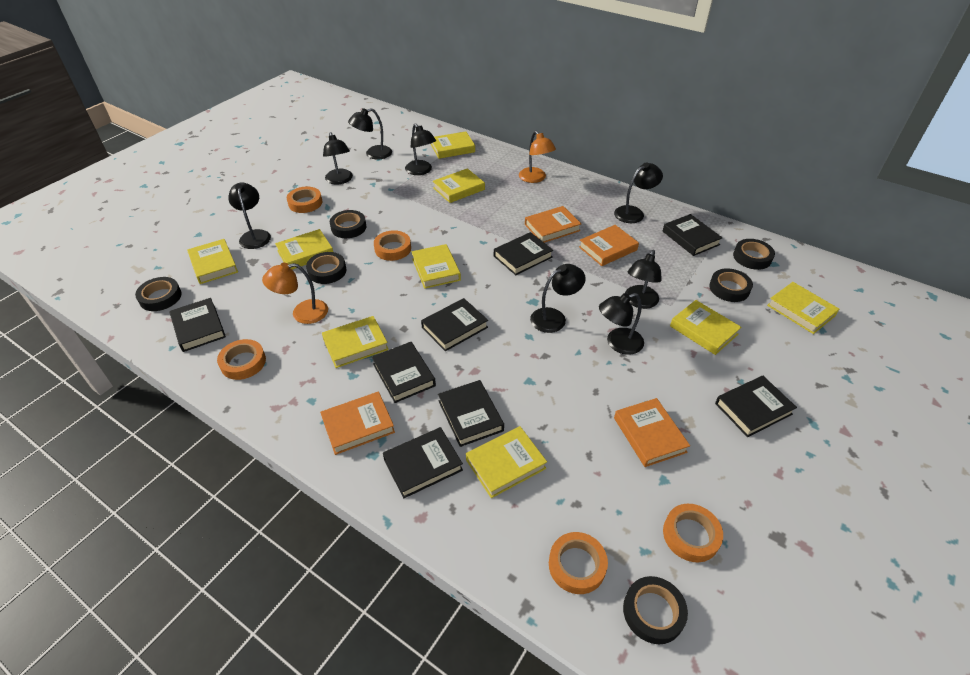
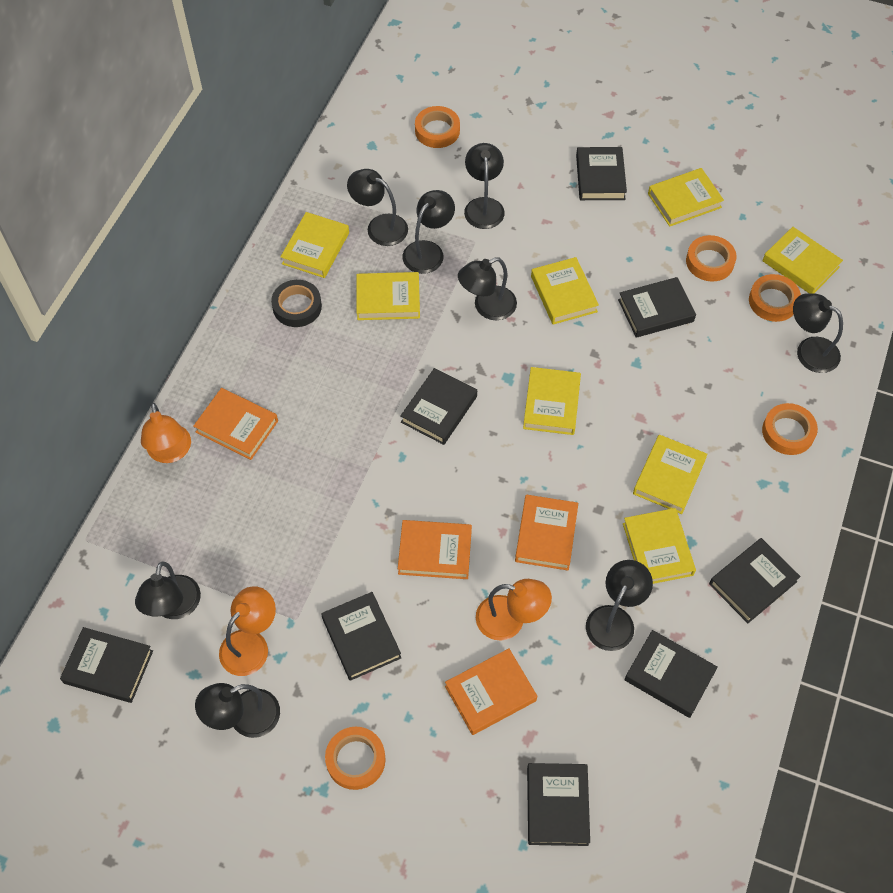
black tape: [135,277,182,311] [306,252,346,284] [330,210,366,238] [623,576,688,644] [709,268,753,302] [733,239,775,270] = 6 -> [271,280,322,327] = 1
orange lamp: [262,263,328,324] [519,131,556,183] = 2 -> [141,403,191,463] [219,586,276,676] [476,579,552,641] = 3
yellow book: [187,239,238,284] [275,229,333,270] [322,316,389,368] [411,244,461,289] [431,131,475,159] [433,168,485,203] [466,426,547,498] [670,300,741,355] [767,282,839,334] = 9 -> [281,212,349,278] [356,272,420,320] [523,367,581,435] [531,257,599,325] [623,508,696,584] [633,435,708,514] [648,168,724,227] [762,227,843,293] = 8

